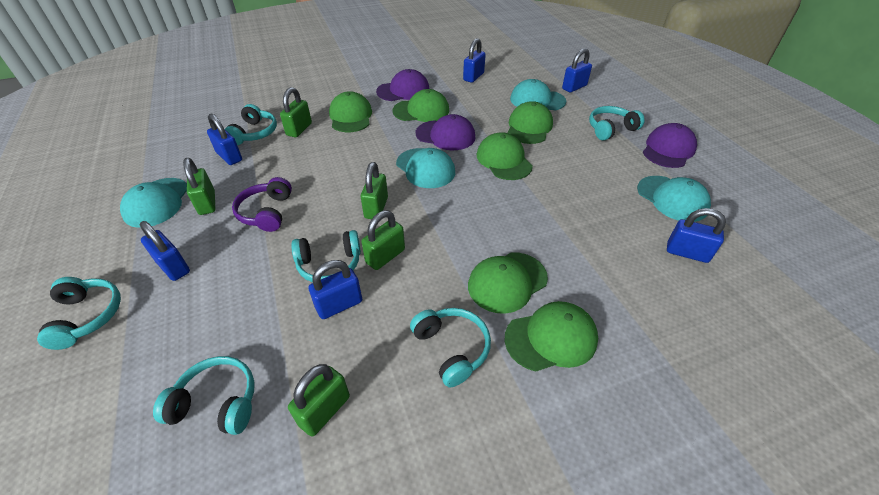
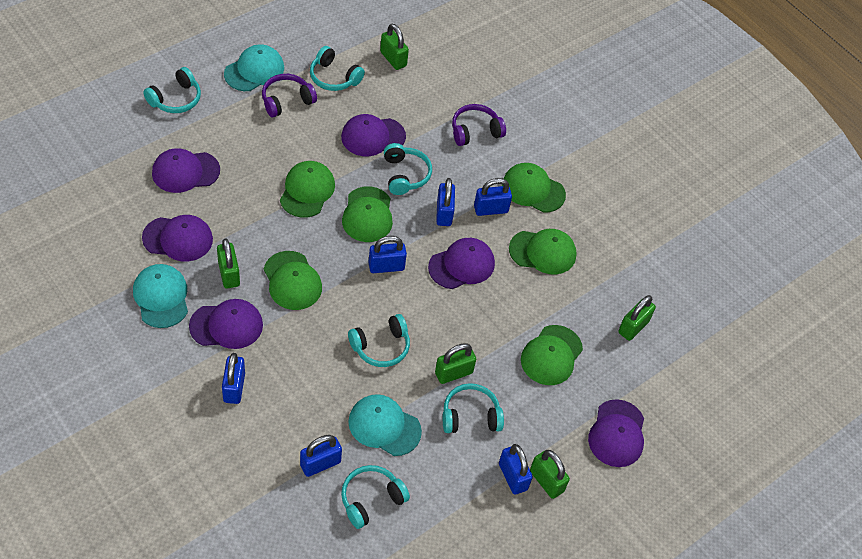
purple cap: [376,69,429,101] [416,114,475,150] [643,123,697,168] = 3 -> [142,215,213,262] [152,148,220,193] [189,299,263,349] [341,114,406,156] [428,238,495,289] [588,399,644,467] = 6
purple headphones: [232,177,292,232] = 1 -> [262,74,317,117] [452,104,506,146] = 2
turquoise cap: [120,178,187,228] [396,148,455,188] [510,79,566,110] [637,176,711,222] = 4 -> [133,264,188,328] [224,44,284,91] [348,394,422,456] = 3

